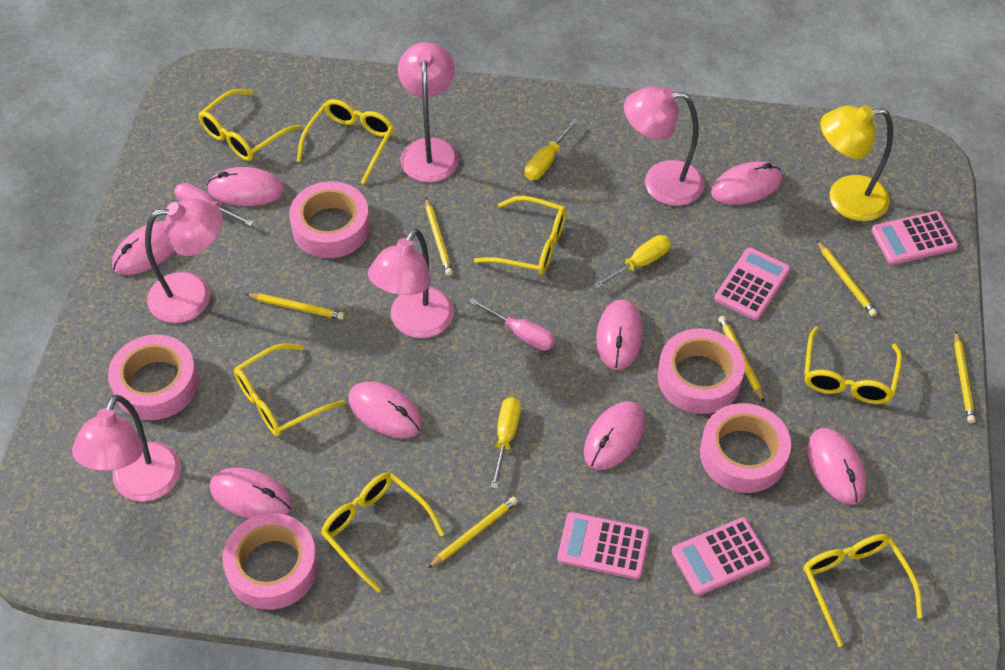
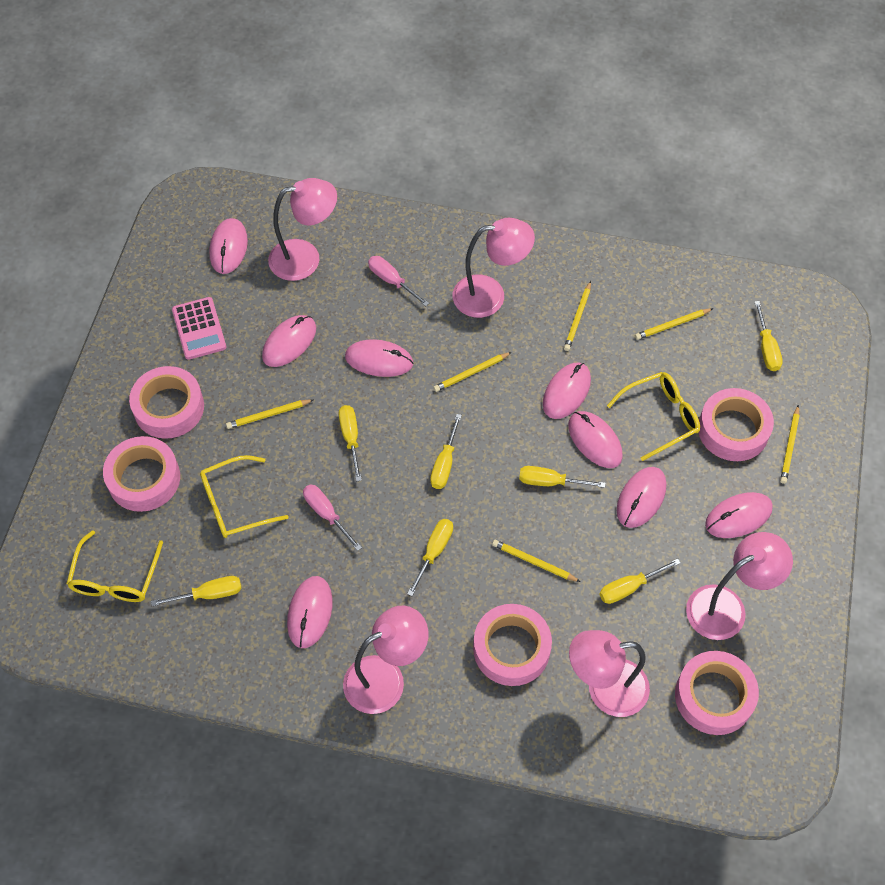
pink calculator: [557,512,650,580] [672,518,771,595] [715,247,791,320] [871,211,958,265] = 4 -> [172,297,226,360] = 1
yellow glasses: [199,89,301,161] [234,343,345,436] [297,99,394,184] [321,472,445,593] [474,196,566,275] [803,534,923,647] [804,327,902,404] = 7 -> [66,530,163,602] [200,455,288,538] [607,372,700,461] = 3
yellow lamp: [820,105,893,221] = 1 -> none = 0
yellow screwdriver: [491,397,521,489] [525,119,578,180] [594,235,671,289] = 3 -> [151,576,242,606] [339,405,362,482] [407,519,453,596] [430,414,462,489] [519,466,606,488] [599,558,681,604] [754,301,783,371] = 7

